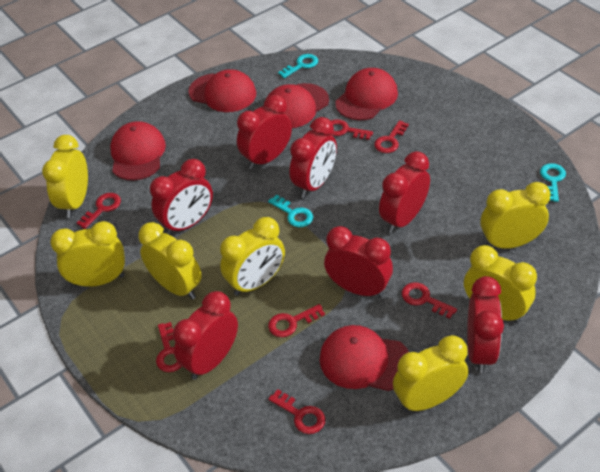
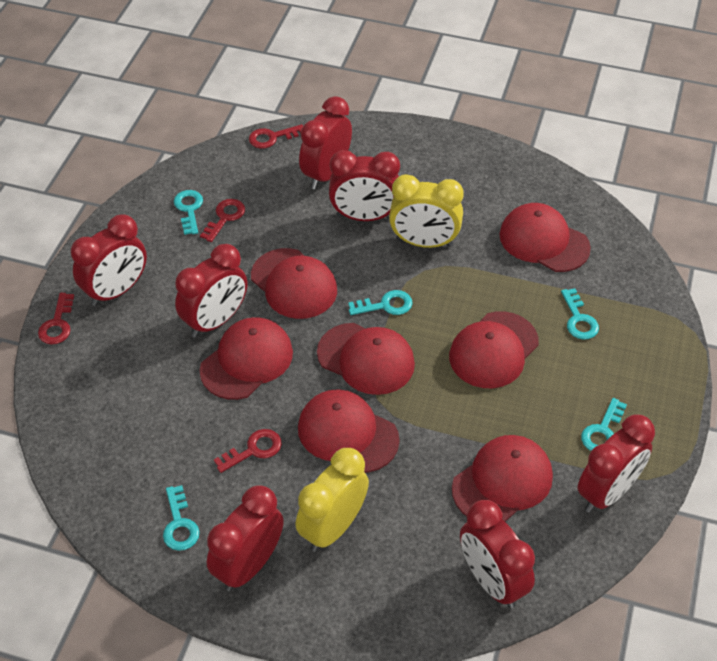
red cap: [110,121,166,180] [189,69,256,112] [264,83,329,128] [320,325,409,391] [335,68,398,120] = 5 -> [199,317,293,400] [251,248,337,319] [298,389,400,473] [317,323,415,395] [449,311,539,388] [452,435,553,522] [499,203,591,272] = 7
red key: [77,193,121,229] [156,322,182,372] [268,304,325,337] [268,389,325,434] [331,119,373,140] [374,120,409,153] [402,282,457,319] = 7 -> [38,293,74,345] [200,199,245,242] [214,429,282,473] [249,124,303,149] = 4
turquoise key: [268,195,313,227] [278,54,318,78] [540,163,566,202] = 3 -> [163,485,200,551] [174,190,203,235] [348,290,413,315] [561,288,599,340] [581,398,627,451] = 5
yellow clock: [42,135,88,218] [50,221,125,287] [139,222,202,300] [220,217,285,296] [393,335,468,412] [464,245,537,324] [481,182,551,249] = 7 -> [296,448,369,552] [389,174,464,248] = 2

